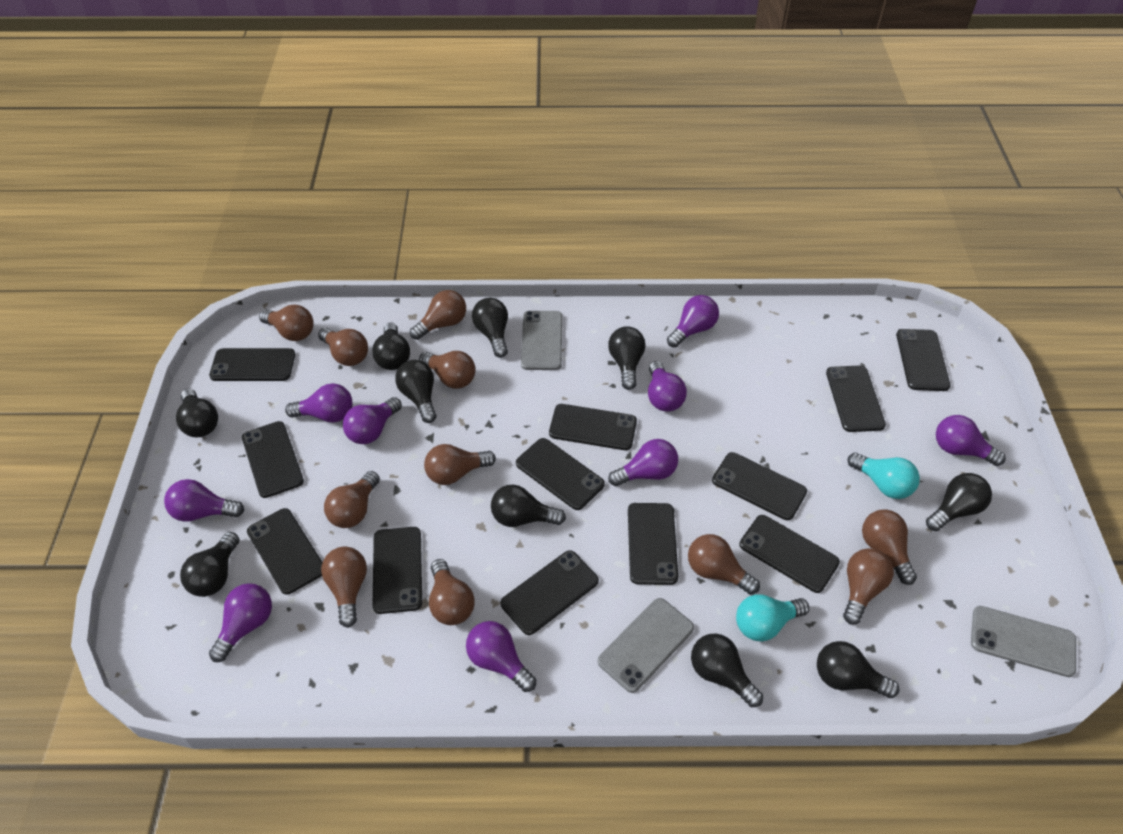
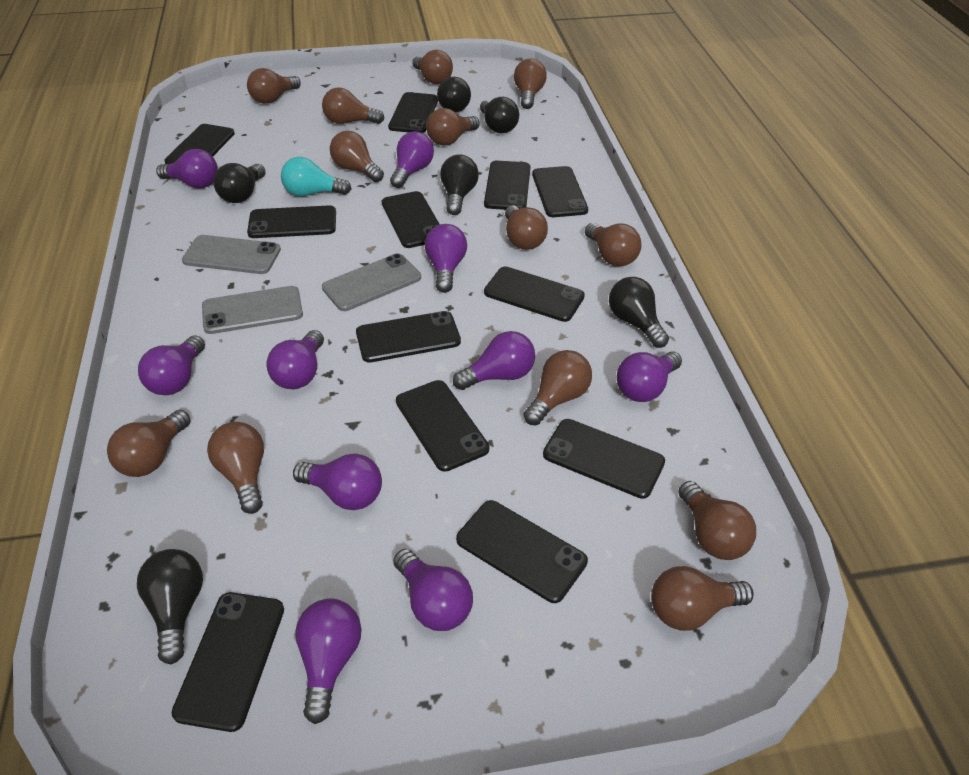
black light bulb: [176,388,218,437] [180,532,239,597] [372,323,410,370] [395,360,437,423] [472,298,508,358] [491,485,566,527] [608,326,645,390] [691,633,763,707] [817,641,899,698] [926,473,992,531] = 10 -> [137,549,203,664] [214,163,266,203] [437,77,471,112] [440,154,479,215] [480,97,519,133] [609,277,669,348] = 6
brown light bulb: [259,305,314,341] [318,328,368,366] [321,547,367,628] [324,471,380,528] [410,290,466,340] [419,351,476,389] [424,444,496,485] [429,559,475,625] [688,534,760,595] [843,548,894,625] [862,510,917,585] = 11 -> [107,410,191,477] [207,422,264,514] [247,68,301,104] [322,87,384,124] [330,131,384,182] [412,50,453,84] [426,108,480,145] [505,205,548,250] [514,58,547,109] [524,350,592,425] [585,223,641,266] [651,566,754,631] [678,481,756,560] = 13
purple light bulb: [164,479,244,522] [209,583,272,662] [285,383,353,423] [343,397,402,444] [466,621,536,692] [608,439,678,486] [648,361,687,412] [667,295,719,348] [936,415,1006,466] = 9 -> [138,335,205,395] [156,149,218,188] [266,330,324,389] [293,454,382,510] [295,598,361,724] [390,131,434,188] [393,549,473,631] [425,224,467,293] [453,331,535,390] [617,352,682,402] = 10
turquoise light bulb: [736,594,809,641] [847,453,920,499] = 2 -> [281,157,351,196] = 1

